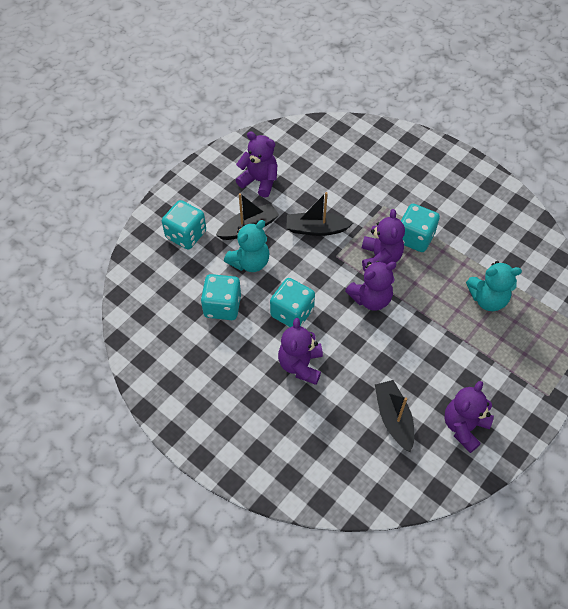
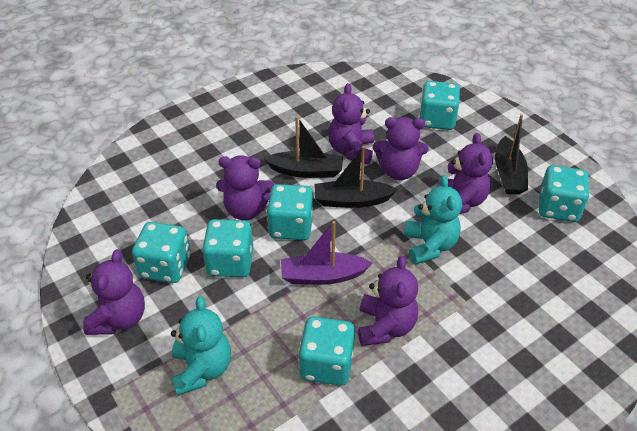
purple boat: none = 0 -> [281,221,373,285] = 1
purple teddy bear: [236,131,278,197] [278,318,323,385] [345,261,396,311] [362,209,405,272] [444,381,494,453] = 5 -> [83,249,145,335] [216,155,274,220] [328,83,374,164] [358,256,418,346] [373,117,428,180] [437,133,493,214] = 6
turquoise dice: [162,200,206,249] [201,274,241,320] [270,278,315,327] [401,204,440,252] = 4 -> [132,222,191,283] [202,219,254,277] [267,184,313,240] [298,317,355,386] [419,81,460,130] [539,165,589,222] = 6

